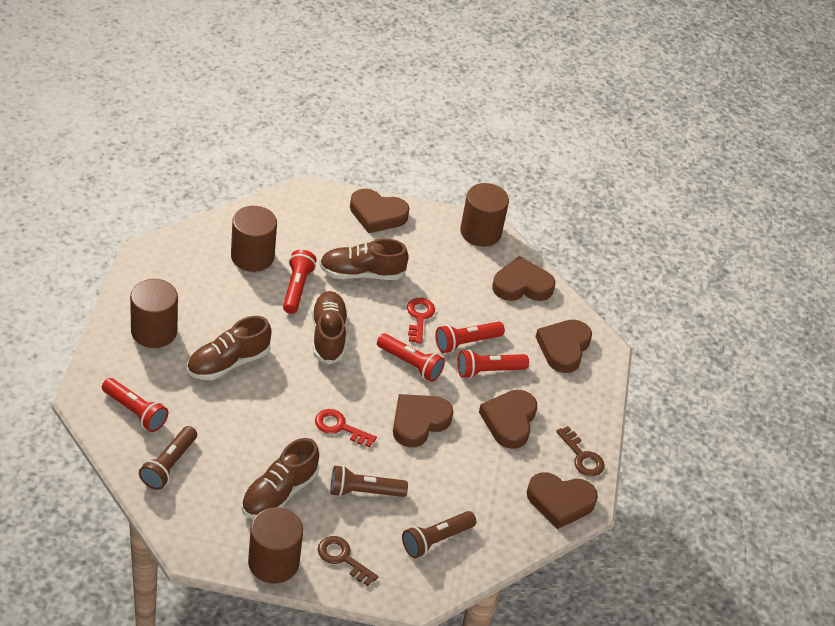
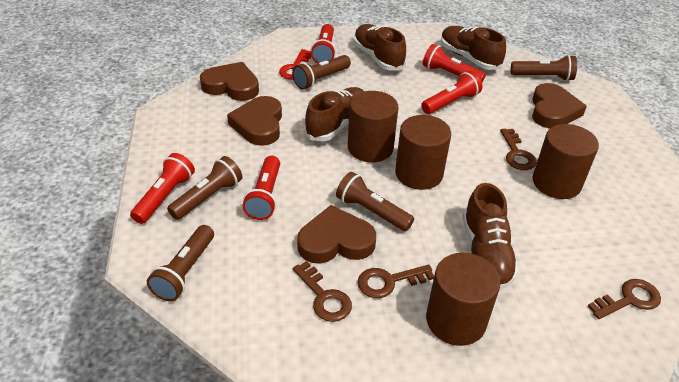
brown flashlight: [139,426,197,490] [330,465,408,497] [402,511,476,558] = 3 -> [147,225,214,302] [167,156,242,220] [292,55,351,90] [336,172,414,231] [511,55,577,81] = 5
brown heart: [350,189,410,233] [393,394,454,447] [479,390,537,449] [492,256,555,301] [527,472,598,529] [536,320,592,373] = 6 -> [200,62,259,101] [227,96,282,146] [297,205,376,264] [532,83,587,129] = 4
brown key: [318,536,378,586] [556,426,605,476] = 2 -> [293,261,352,322] [357,264,434,298] [500,129,537,170] [588,279,661,319] = 4
red key: [315,409,377,447] [407,298,435,344] = 2 -> [279,49,311,80] = 1

